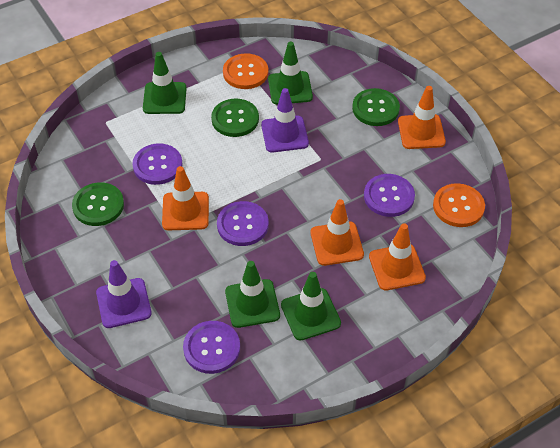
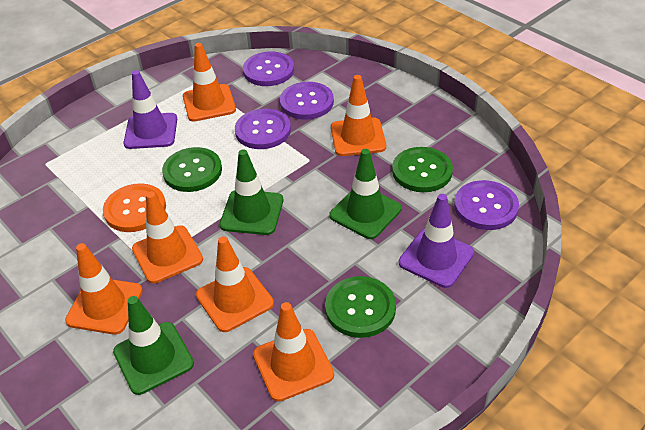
green traffic cone: [143,52,187,114] [225,261,280,328] [268,42,313,105] [281,272,341,341] = 4 -> [113,296,194,395] [220,149,283,235] [329,149,402,239] = 3
orange button: [223,53,268,89] [433,183,485,227] = 2 -> [103,183,166,232] = 1
orange traffic cone: [162,166,209,230] [311,199,364,266] [369,223,426,291] [398,86,446,149] = 4 -> [65,243,143,335] [132,192,203,283] [183,43,236,122] [196,236,274,332] [253,302,334,402] [331,75,386,156] = 6

